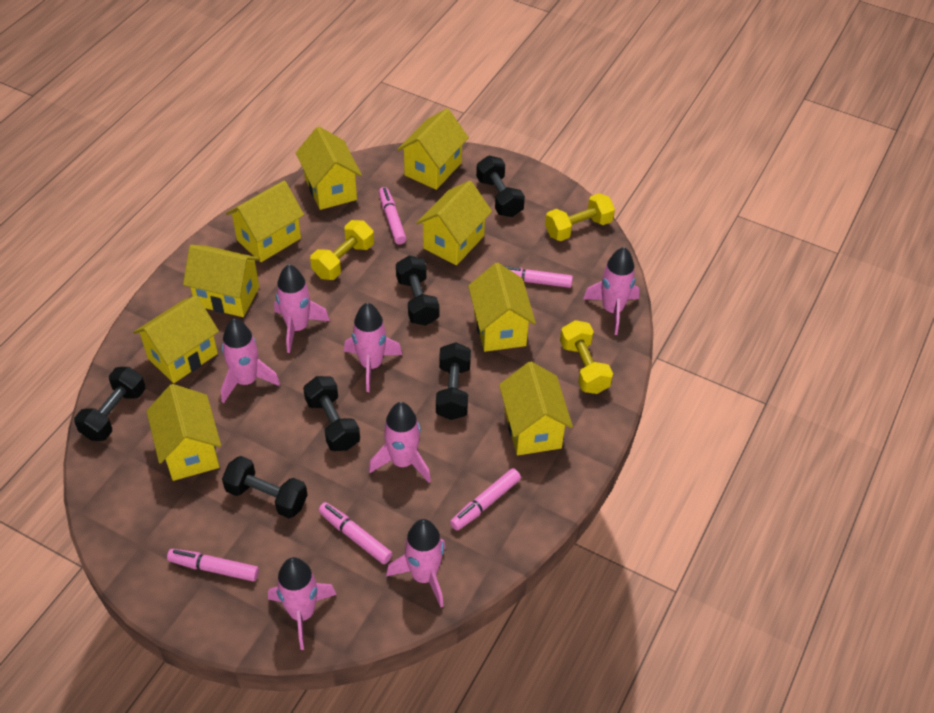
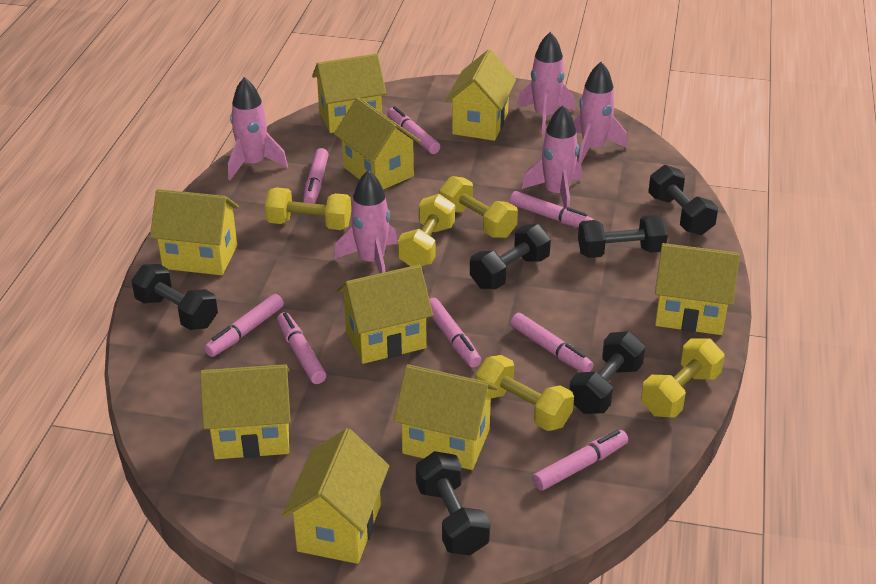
pink marker: [167,549,259,581] [318,502,392,564] [379,187,407,244] [450,468,521,530] [504,266,573,288] = 5 -> [204,294,284,357] [277,312,326,384] [303,148,329,204] [387,106,440,154] [429,298,481,368] [510,191,594,228] [510,313,593,372] [533,430,628,491] = 8
pink rocket: [221,319,280,403] [268,557,337,650] [274,264,330,353] [344,303,402,392] [369,402,431,482] [386,519,445,607] [583,247,640,335] = 7 -> [228,77,288,180] [334,170,398,274] [517,32,575,134] [522,105,582,209] [574,62,628,165] = 5
yellow dumbbell: [310,220,374,280] [545,193,615,241] [560,320,613,394] = 3 -> [265,187,351,230] [398,194,455,267] [439,176,518,238] [475,355,574,431] [641,338,725,418] = 5

